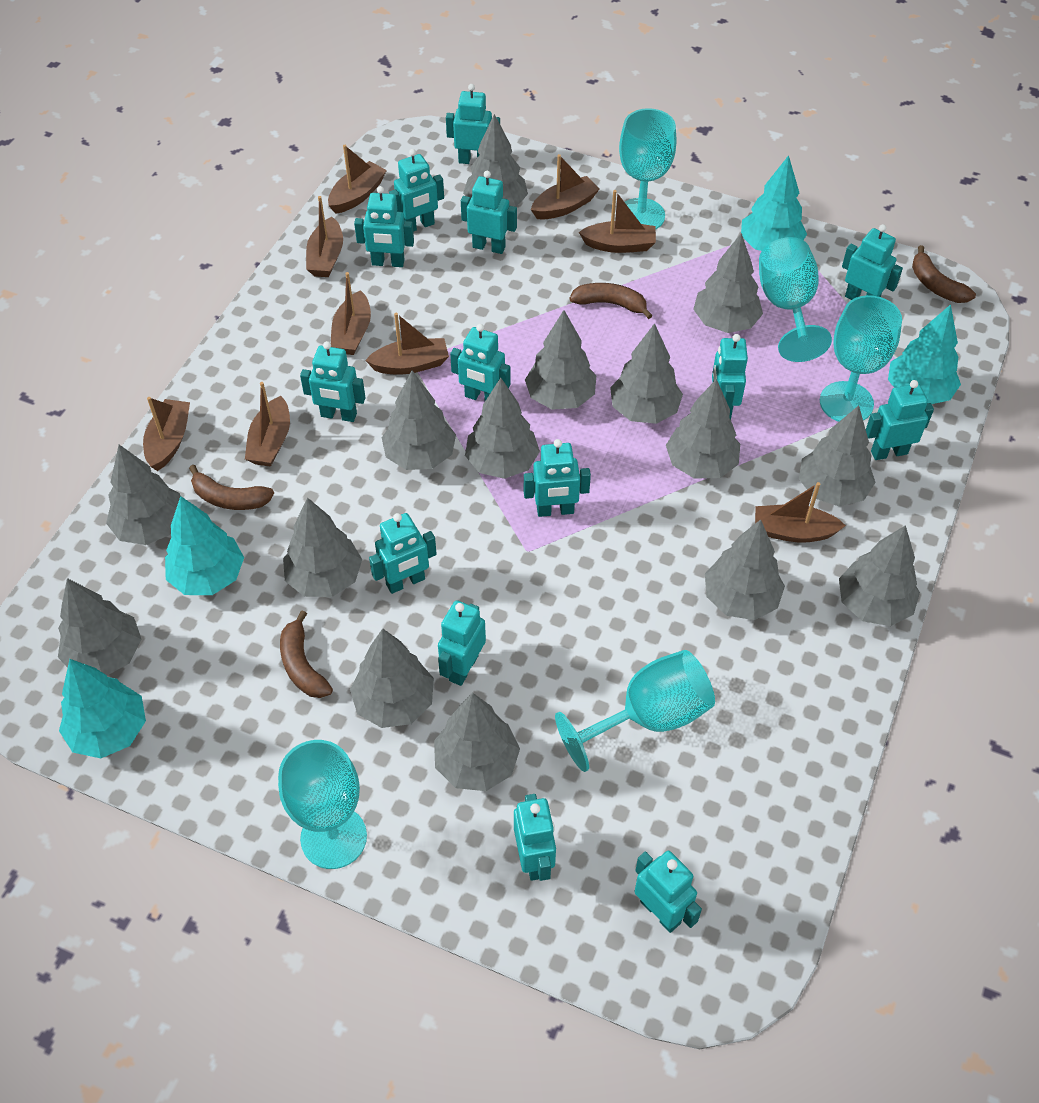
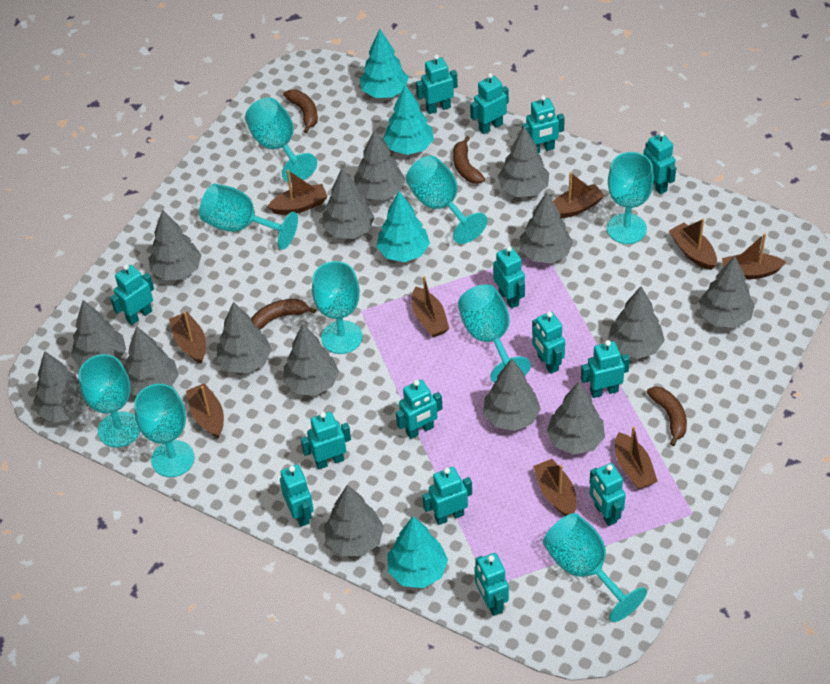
turquoise goblet: [278,740,367,869] [555,650,715,772] [619,108,677,229] [759,237,832,362] [820,295,902,422] = 5 -> [79,354,140,448] [134,384,195,477] [199,183,298,250] [245,97,317,183] [312,261,362,354] [406,156,488,244] [458,284,531,383] [543,513,647,622] [607,152,654,244] = 9

